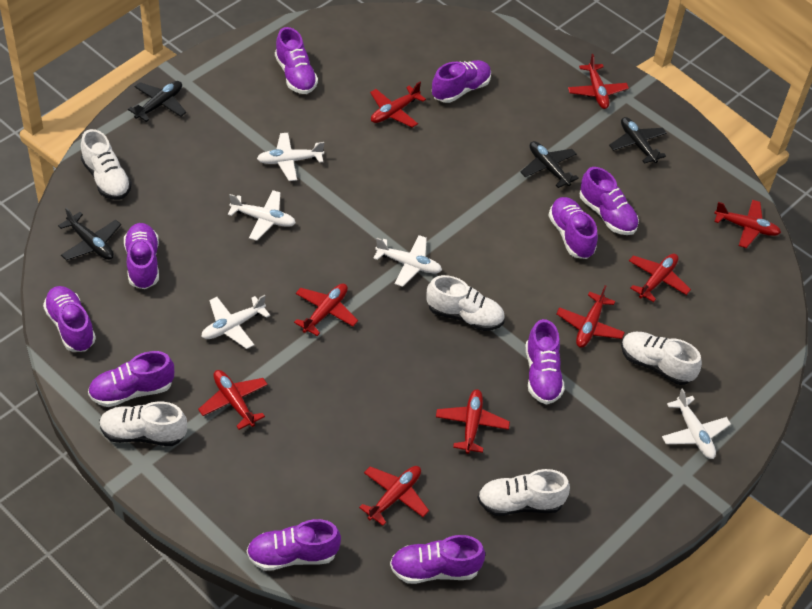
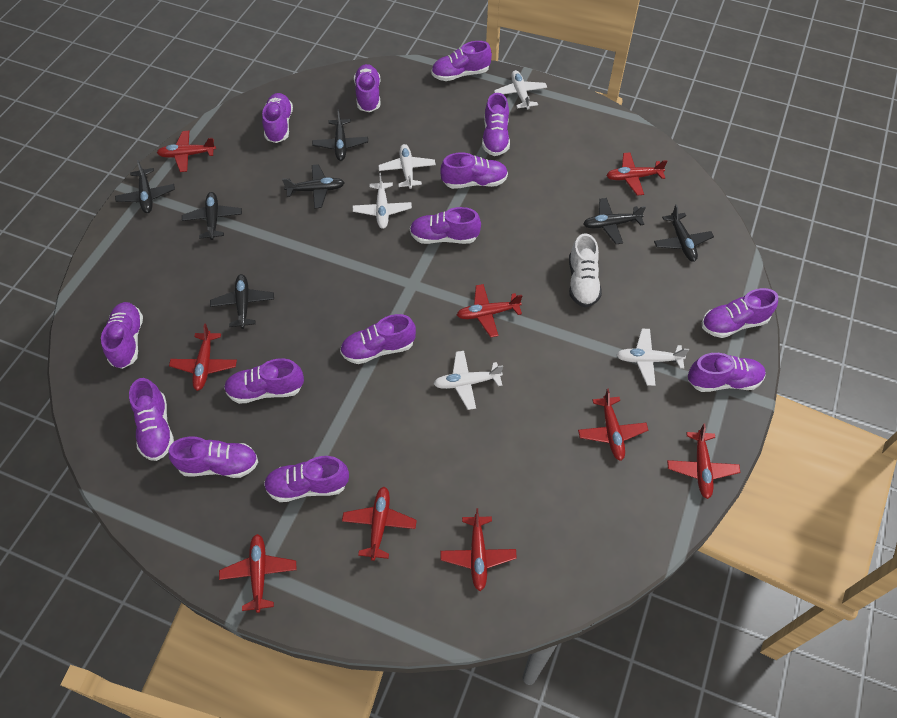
black plane: [58,207,121,261] [128,81,186,122] [521,141,579,188] [609,117,667,164] = 4 -> [115,160,175,213] [182,192,242,240] [210,274,274,329] [282,164,345,209] [312,109,368,161] [583,198,646,244] [654,204,714,262] = 7
purple shoe: [43,286,96,352] [88,351,174,407] [124,223,159,289] [247,519,341,571] [275,27,318,94] [390,535,485,584] [432,60,491,103] [526,319,565,405] [548,197,598,259] [580,167,639,235] = 10 -> [101,302,143,369] [129,378,174,461] [168,436,258,478] [224,358,304,404] [262,93,293,143] [264,456,349,502] [340,314,416,364] [354,64,380,112] [410,207,481,244] [431,41,492,81] [440,152,508,189] [482,93,510,156] [688,353,766,392] [702,288,778,338] = 14
white shoe: [81,129,132,200] [99,401,187,446] [426,275,505,331] [477,469,570,516] [621,332,702,385] = 5 -> [569,233,602,307] = 1

